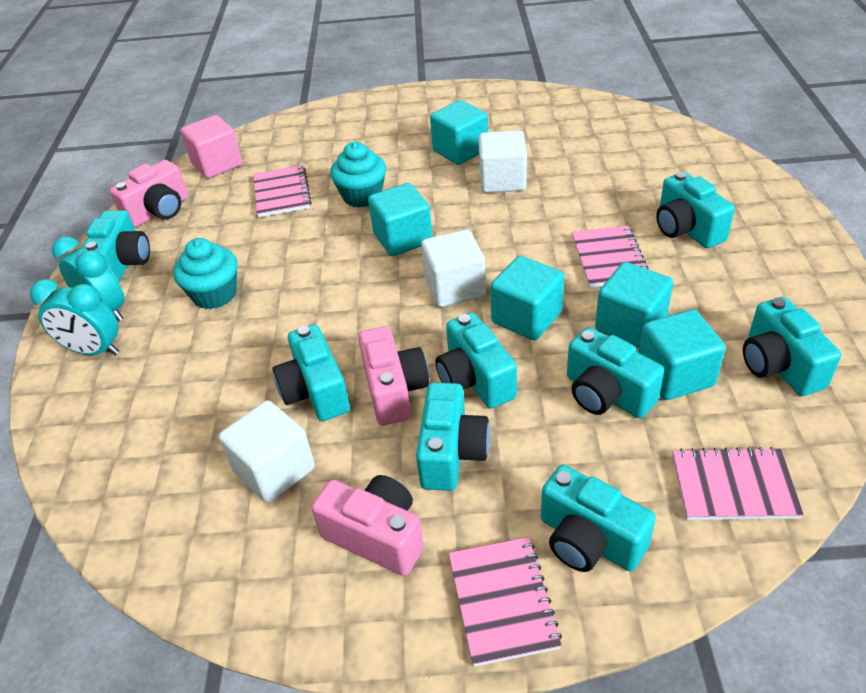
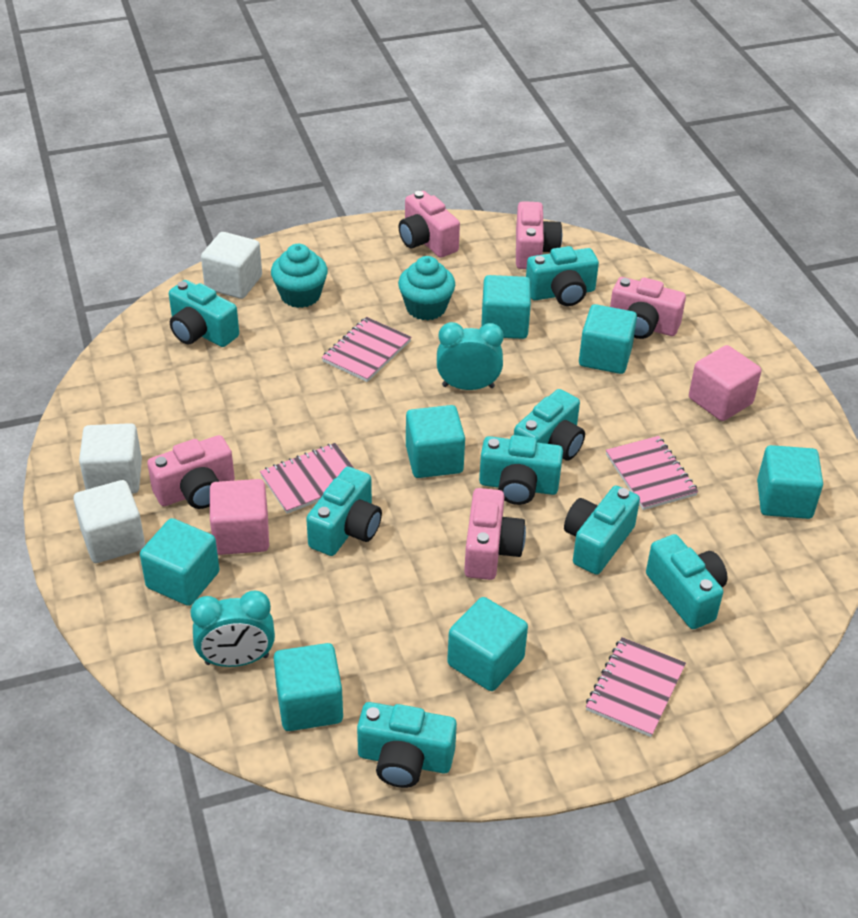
pink camera: [110,160,188,228] [311,475,424,576] [358,326,429,426] = 3 -> [147,435,235,509] [399,191,460,258] [464,488,526,580] [516,201,562,269] [610,277,686,339] = 5
pink cube: [181,115,243,179] = 1 -> [210,479,269,555] [689,345,761,421] = 2
turquoise cube: [368,183,432,256] [430,100,488,165] [490,256,564,340] [595,262,673,348] [639,309,726,400] = 5 -> [140,518,219,606] [274,643,343,731] [406,405,465,478] [447,597,528,691] [481,275,531,339] [579,304,637,374] [757,445,823,519] = 7

